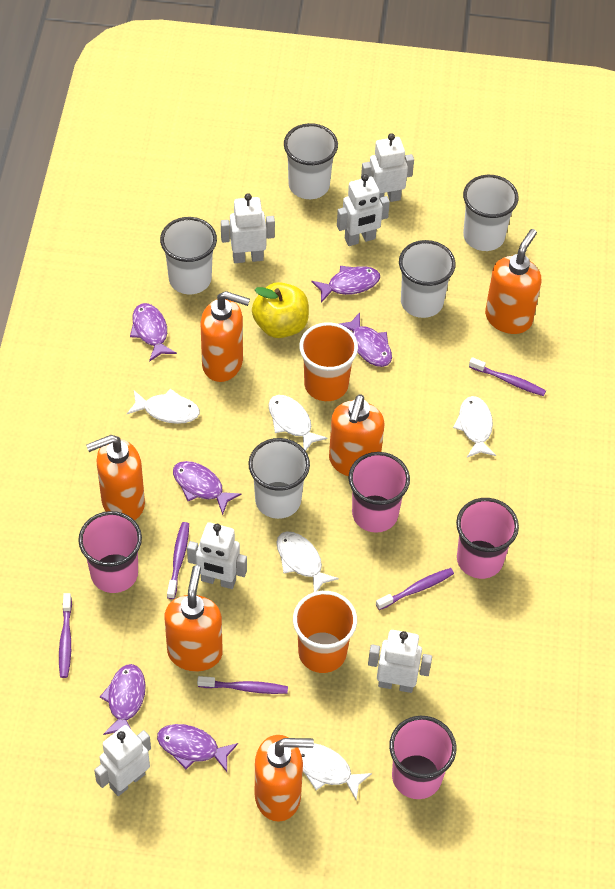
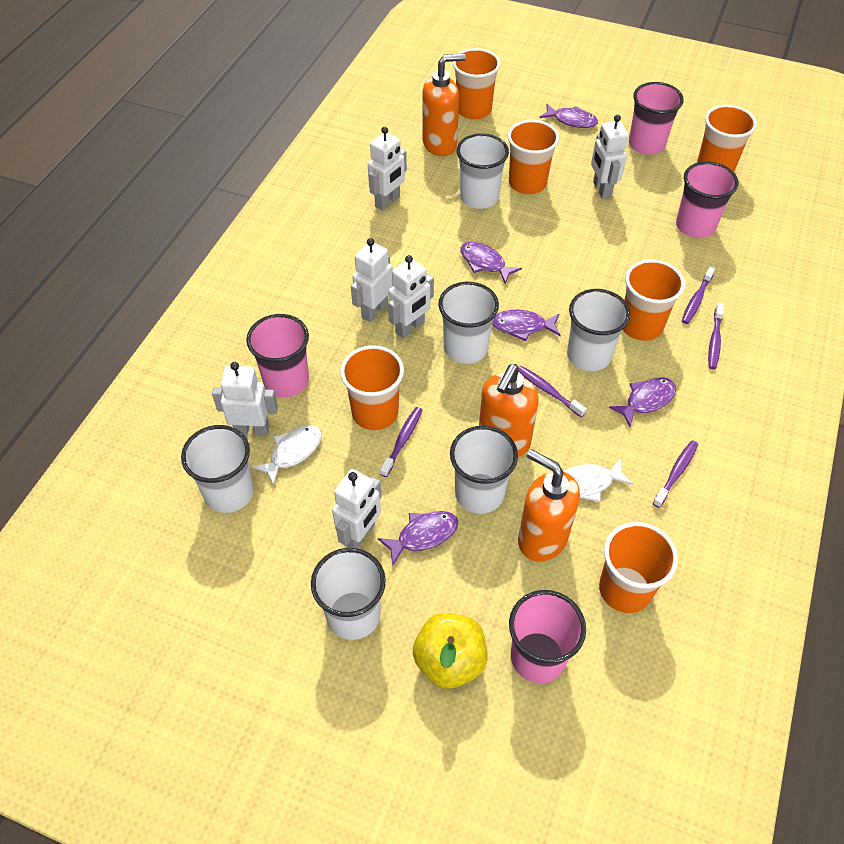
orange cup: [293,591,357,673] [299,322,358,401] = 2 -> [340,345,404,430] [453,48,501,119] [508,120,559,194] [599,522,678,613] [623,259,685,341] [697,105,757,172] = 6
orange soap dispenser: [86,435,145,520] [164,565,223,672] [201,291,250,382] [255,735,314,822] [329,394,385,476] [485,229,541,334] = 6 -> [423,53,466,156] [479,364,539,457] [518,449,580,562] = 3
purple fish: [100,664,146,735] [130,303,177,362] [157,724,238,772] [173,461,242,515] [311,266,380,303] [339,312,392,367] = 6 -> [377,511,458,565] [460,242,522,284] [492,310,561,341] [539,104,598,128] [609,377,676,427] = 5
white cup: [160,217,217,294] [248,438,310,519] [284,123,338,199] [399,240,456,318] [463,175,519,251] = 5 -> [181,425,254,513] [311,548,386,640] [439,282,499,364] [450,426,518,514] [457,133,509,209] [567,289,630,371] = 6
white fish: [127,389,200,424] [268,395,327,451] [276,531,339,592] [299,743,372,801] [453,396,496,458] = 5 -> [252,425,322,485] [563,458,633,502] = 2

